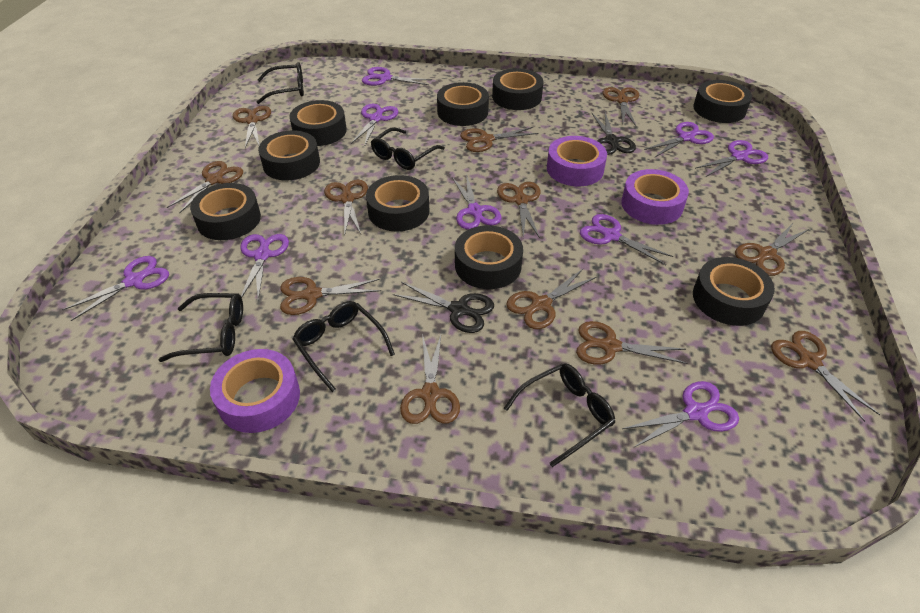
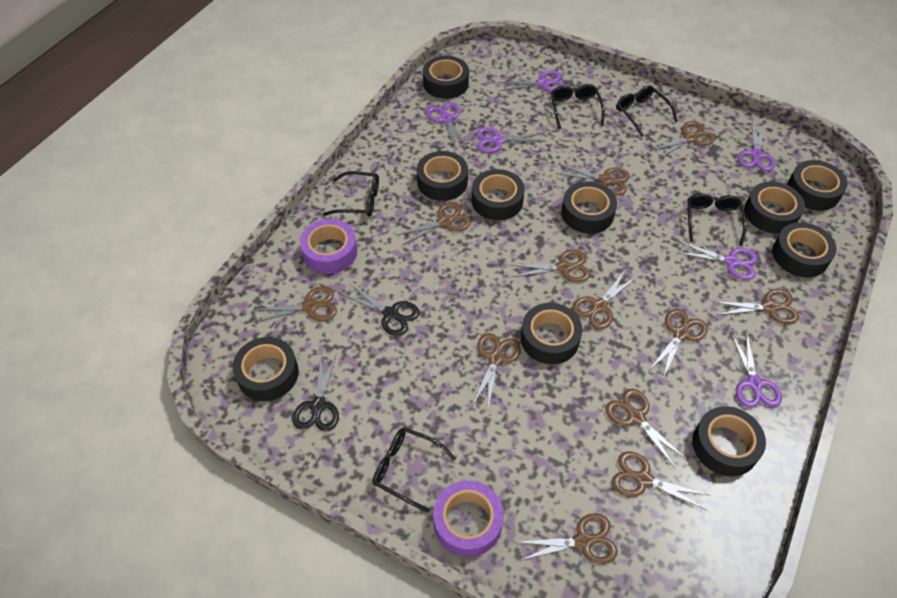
black tape: [190,183,261,240] [258,130,320,180] [289,100,347,146] [366,175,430,232] [437,82,489,126] [455,225,523,289] [492,68,543,110] [693,80,752,123] [693,257,775,326] = 9 -> [232,337,299,401] [417,151,468,201] [423,56,469,99] [472,169,525,221] [521,303,583,364] [561,181,617,234] [692,406,766,476] [744,181,805,234] [772,222,837,277] [787,160,848,211] = 10
purple scissors: [62,256,169,321] [241,234,289,300] [351,104,398,147] [362,67,432,86] [452,174,502,229] [580,214,673,265] [622,381,739,448] [644,122,714,158] [695,140,768,177] = 9 -> [426,102,469,150] [476,127,545,153] [498,70,565,93] [676,242,758,280] [731,332,782,408] [738,122,775,171] = 6
purple tape: [210,349,300,433] [547,136,607,186] [622,169,689,225] = 3 -> [300,219,357,274] [433,481,503,557] = 2

